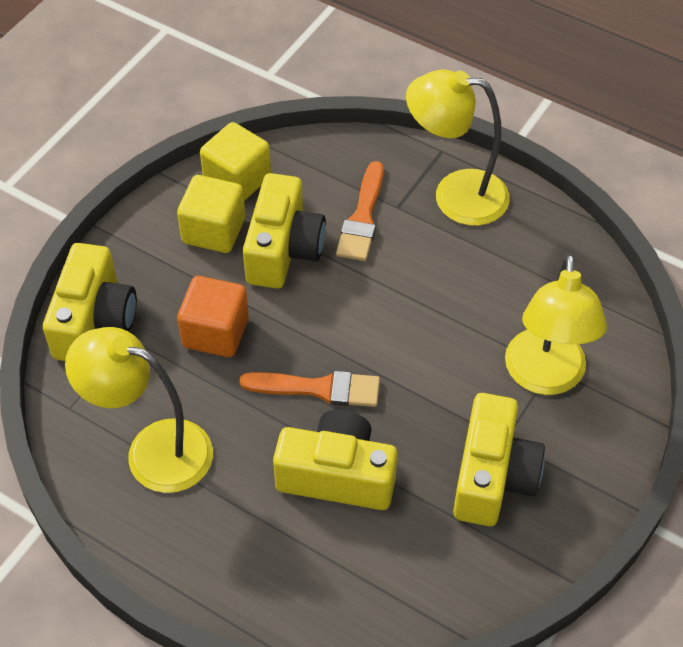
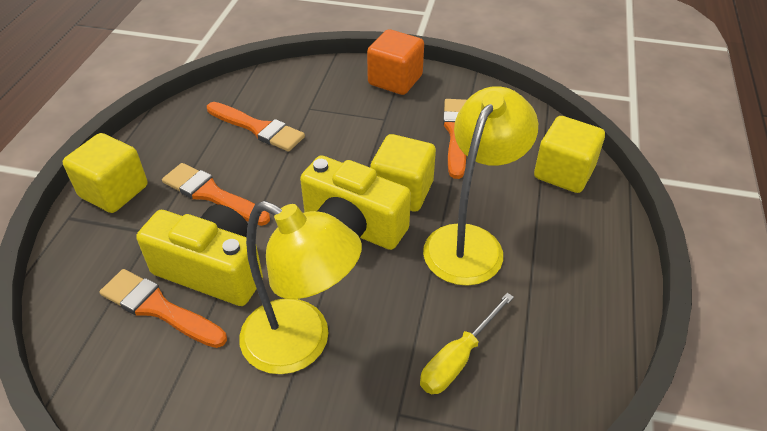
orange brush: [239,371,380,407] [336,161,384,261] = 2 -> [99,269,227,348] [162,163,270,226] [207,102,305,152] [443,99,467,179] = 4
yellow camera: [43,243,137,361] [243,173,326,289] [273,410,397,510] [453,393,545,526] = 4 -> [136,205,263,306] [300,156,411,250] = 2
yellow cube: [177,175,246,253] [200,122,271,201] = 2 -> [63,133,148,213] [370,134,436,212] [534,116,605,193] = 3
yellow lamp: [65,327,213,493] [406,70,510,226] [505,254,607,395] = 3 -> [239,201,362,374] [423,86,538,286] = 2
yellow screwdriver: none = 0 -> [420,293,514,394] = 1

